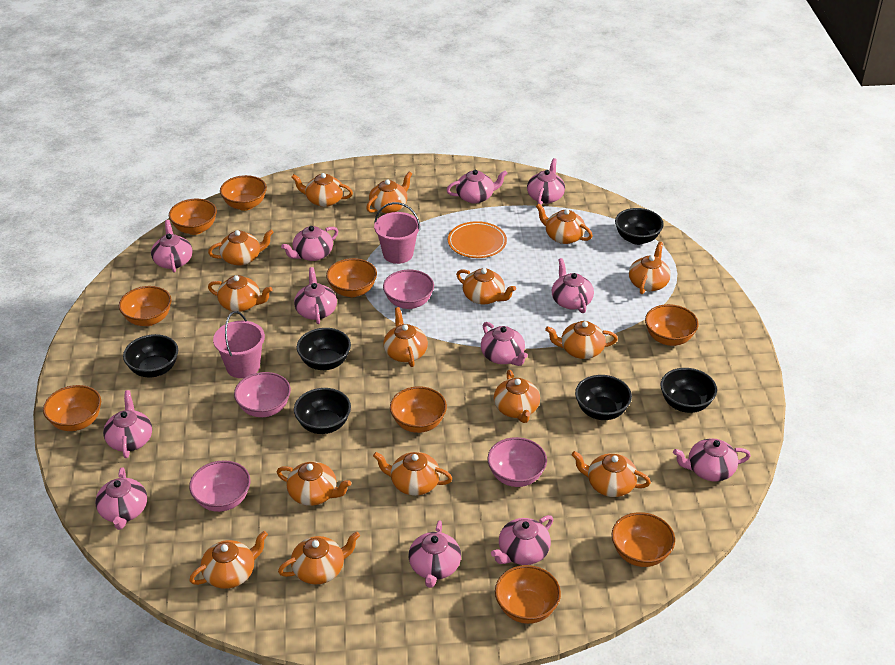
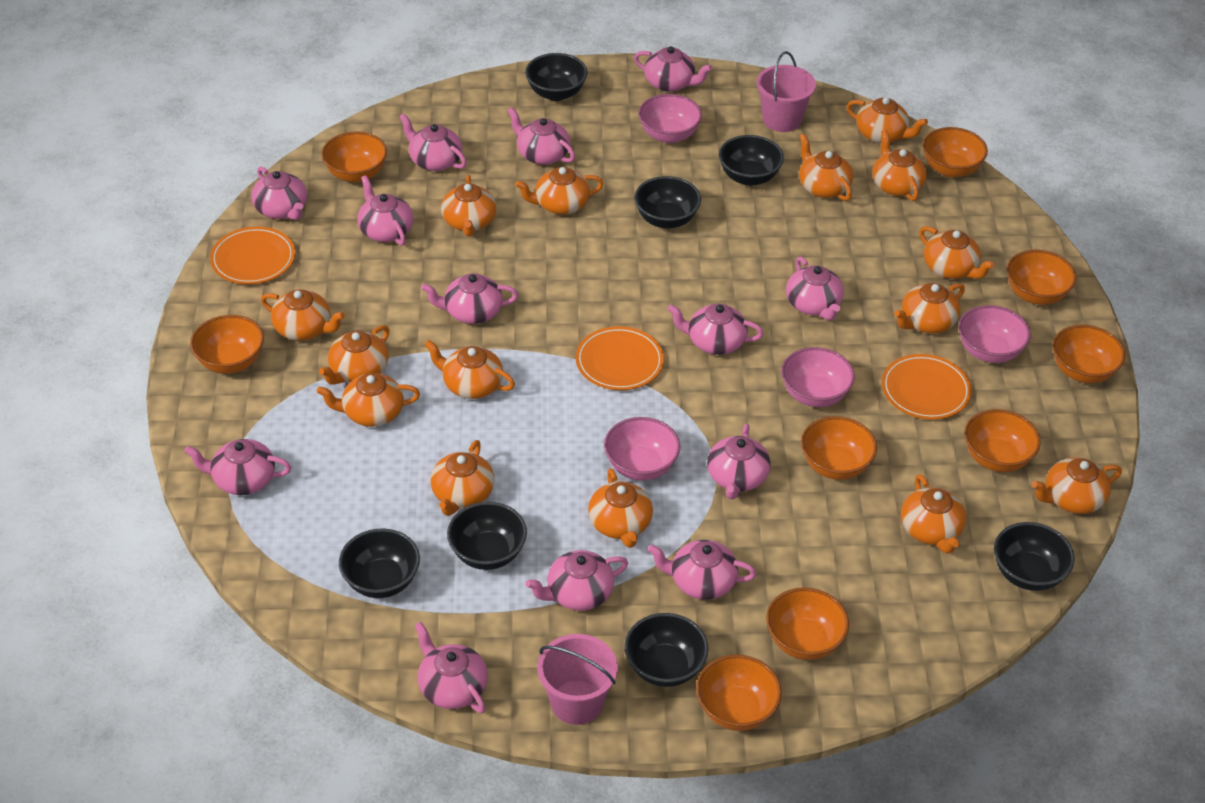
black bowl: [123,334,178,378] [294,388,351,434] [297,328,351,370] [575,375,632,420] [615,208,664,245] [660,368,717,413] = 6 -> [339,528,420,598] [447,502,527,570] [525,53,587,101] [625,613,709,687] [634,176,701,229] [719,135,784,186] [994,522,1075,591] = 7
orange plate: [448,221,507,258] = 1 -> [210,227,295,284] [576,326,664,390] [882,354,972,420] = 3
pink teapot: [95,467,147,530] [103,390,152,458] [151,220,192,272] [281,226,338,261] [294,267,337,324] [408,520,461,588] [447,170,508,204] [481,322,528,366] [491,515,553,565] [527,158,565,205] [552,258,594,313] [673,439,751,481] = 12 -> [184,439,291,495] [251,166,307,220] [357,175,414,246] [399,113,467,171] [415,622,488,713] [421,273,518,324] [507,107,575,165] [526,550,628,611] [634,46,712,92] [648,540,756,600] [668,304,763,355] [707,424,771,499] [786,257,844,320] = 13

